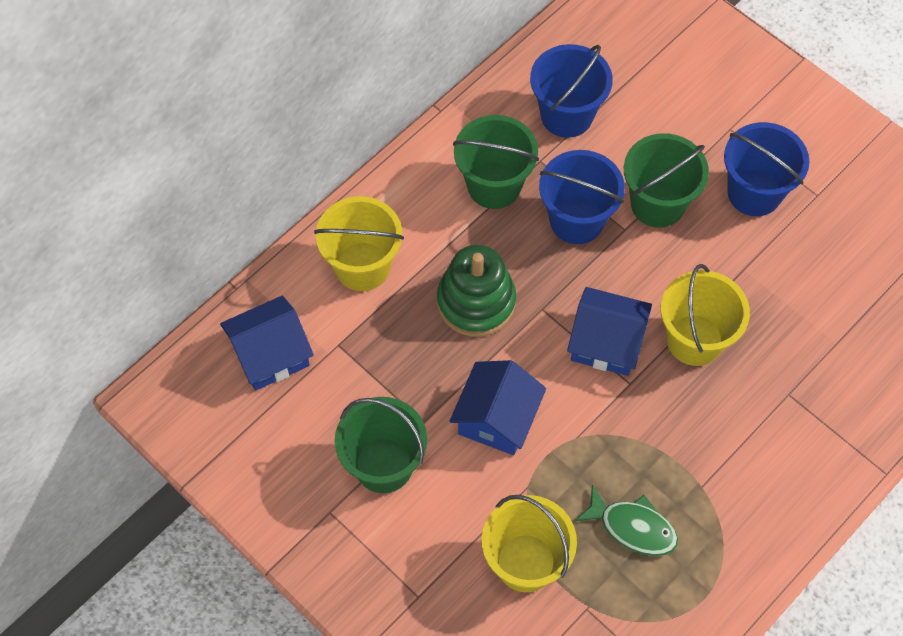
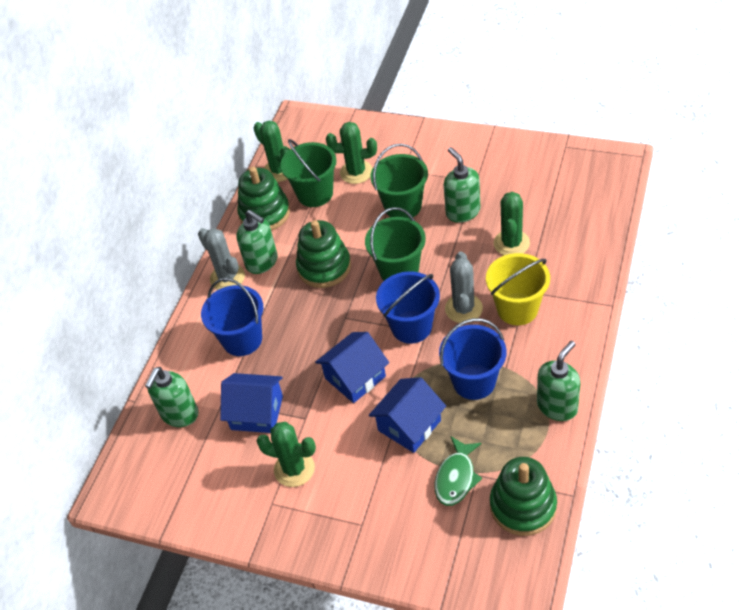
green cactus: none = 0 -> [254,121,290,182] [257,422,316,487] [326,122,377,184] [494,192,530,255] = 4
green soap dispenser: none = 0 -> [145,367,198,427] [236,210,278,274] [444,147,480,223] [537,341,581,421] = 4
green stacking toy: [437,245,516,337] = 1 -> [237,167,290,231] [296,220,351,288] [490,457,557,536] = 3
grey cactus: none = 0 -> [198,228,245,290] [445,252,483,323] = 2
yellow bucket: [314,196,404,291] [482,495,577,592] [661,264,750,366] = 3 -> [486,253,550,325] = 1

